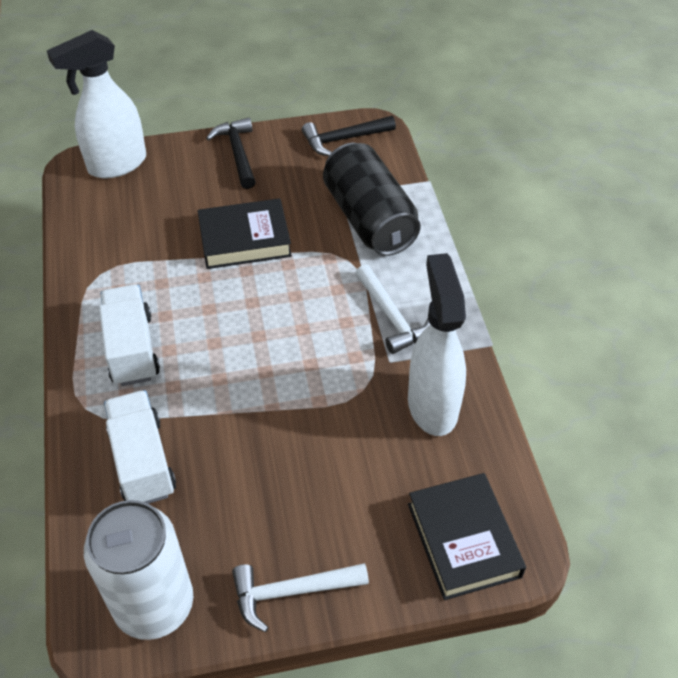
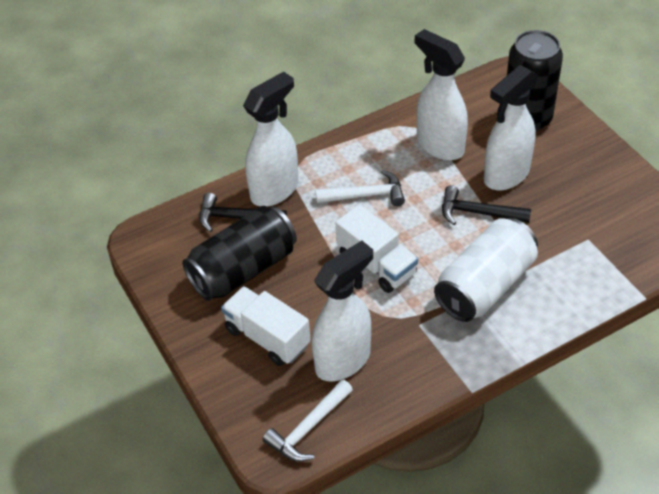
black book: [197,198,292,269] [408,473,526,600] = 2 -> none = 0
black can: [323,143,421,256] = 1 -> [182,206,297,301] [507,30,563,131] = 2
white spray bottle: [47,30,146,178] [408,253,466,436] = 2 -> [243,72,298,207] [312,241,373,381] [415,29,468,160] [484,65,539,190] = 4

